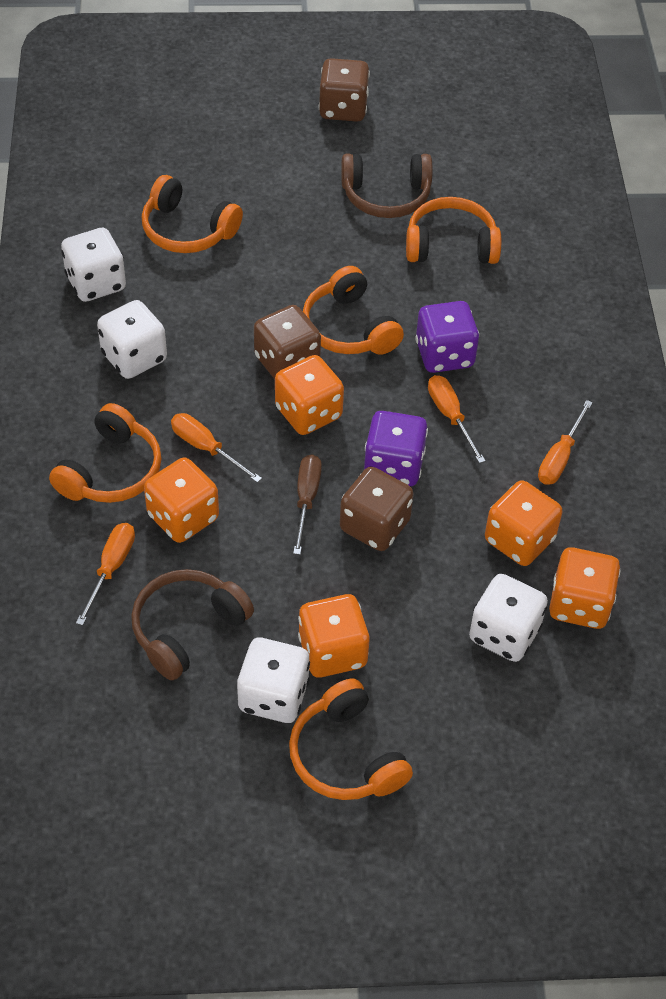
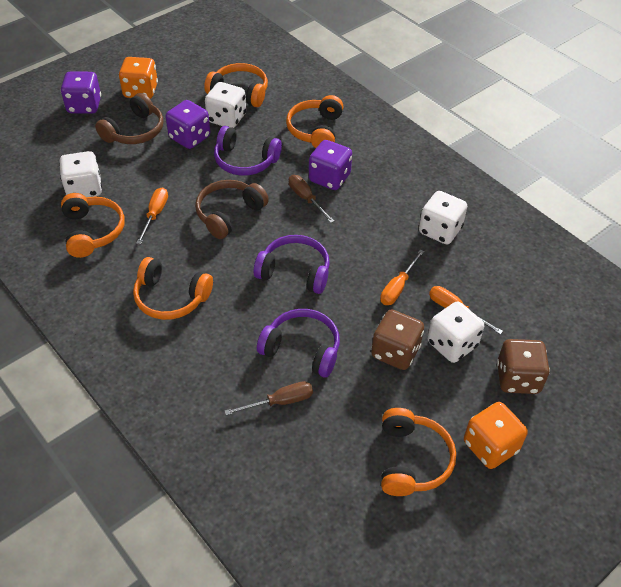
brown dice: [254,305,321,379] [319,58,370,122] [340,467,413,551] = 3 -> [371,309,424,370] [497,339,550,394] = 2
brown screwdriver: [293,454,322,555] = 1 -> [224,381,313,415] [289,175,334,223] = 2
orange dice: [144,457,219,543] [275,355,344,435] [298,594,370,678] [485,480,563,566] [549,547,620,629] = 5 -> [119,57,158,99] [464,402,528,469] = 2
orange screwdriver: [76,523,135,626] [171,413,262,483] [428,375,485,463] [538,400,593,485] = 4 -> [136,187,168,244] [380,249,424,305] [429,286,503,335] = 3
purple dice: [364,411,428,486] [415,301,479,373] = 2 -> [61,71,101,114] [165,100,210,149] [309,140,352,190] = 3
purple headphones: none = 0 -> [214,126,282,176] [254,235,330,294] [257,309,340,377] = 3

